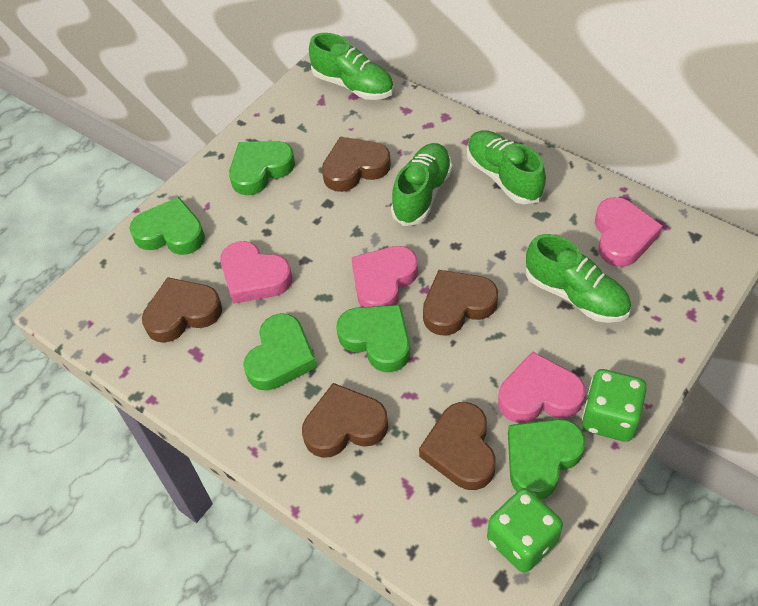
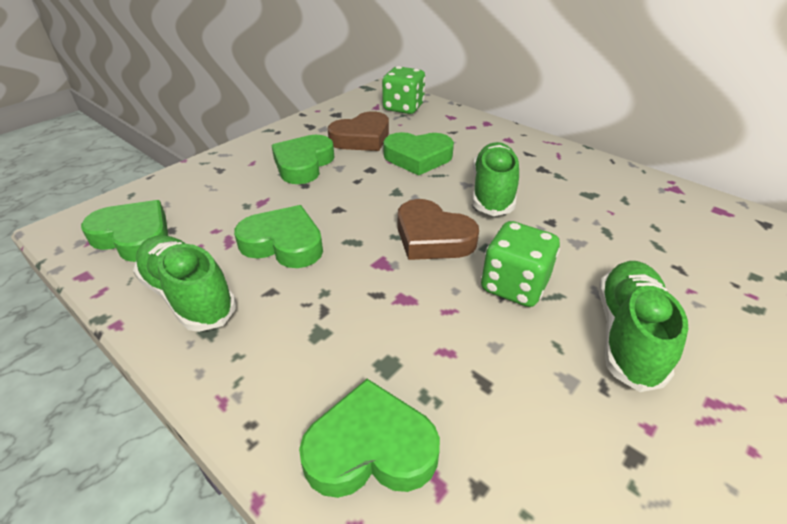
brown heart: [142,277,222,343] [302,383,388,458] [322,136,391,192] [419,402,496,490] [423,270,498,336] = 5 -> [328,111,389,151] [398,199,479,260] = 2
green shoe: [309,33,394,100] [391,143,453,226] [467,130,546,204] [526,234,631,323] = 4 -> [133,235,236,332] [473,142,519,216] [599,261,688,392] = 3
pink heart: [220,241,292,304] [351,246,418,307] [498,351,585,423] [595,197,662,267] = 4 -> none = 0

